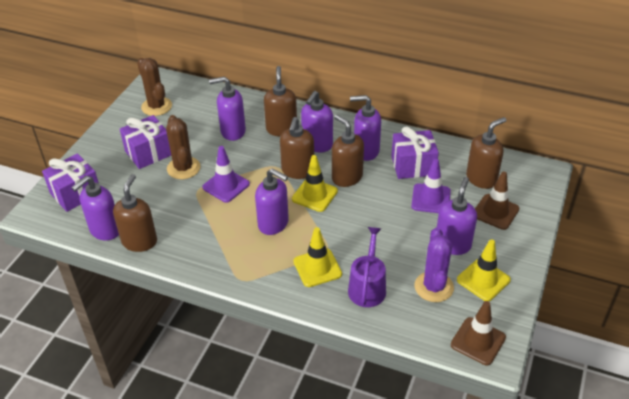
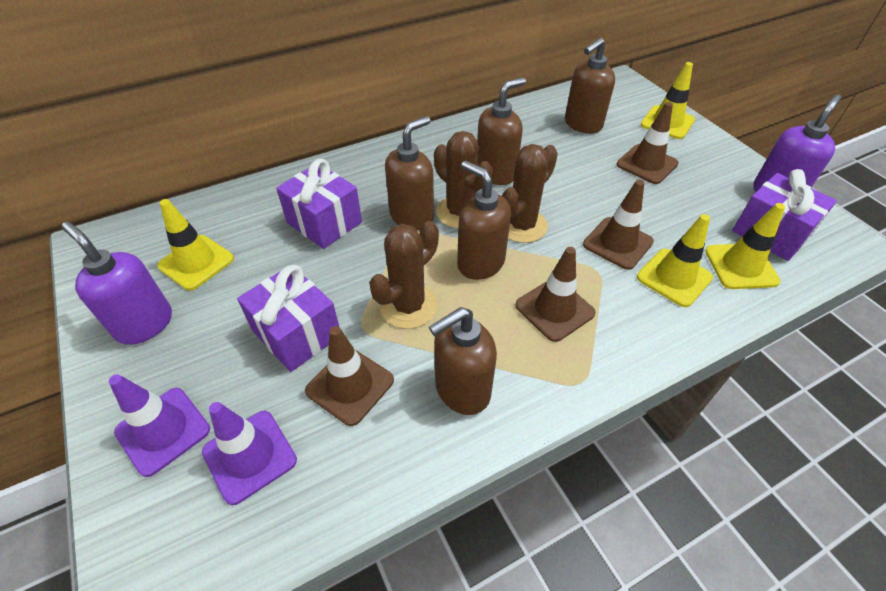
brown cactus: [137,58,172,116] [166,115,201,179] = 2 -> [369,221,439,329] [434,131,493,228] [502,144,558,243] = 3
brown traffic cone: [451,301,506,365] [475,171,519,230] = 2 -> [305,326,394,426] [516,247,596,342] [583,180,654,270] [617,102,679,184] = 4
purple cactus: [414,227,454,302] = 1 -> none = 0
purple soap dispenser: [72,176,119,241] [209,76,246,141] [255,168,289,235] [301,91,333,152] [350,95,381,161] [437,177,477,255] = 6 -> [61,222,172,345] [753,95,841,192] = 2
purple watering can: [348,227,386,307] = 1 -> none = 0
yellow traffic cone: [292,155,338,212] [293,227,342,287] [457,239,511,301] = 3 -> [157,199,234,291] [637,214,713,307] [641,62,695,139] [705,203,785,289] = 4

